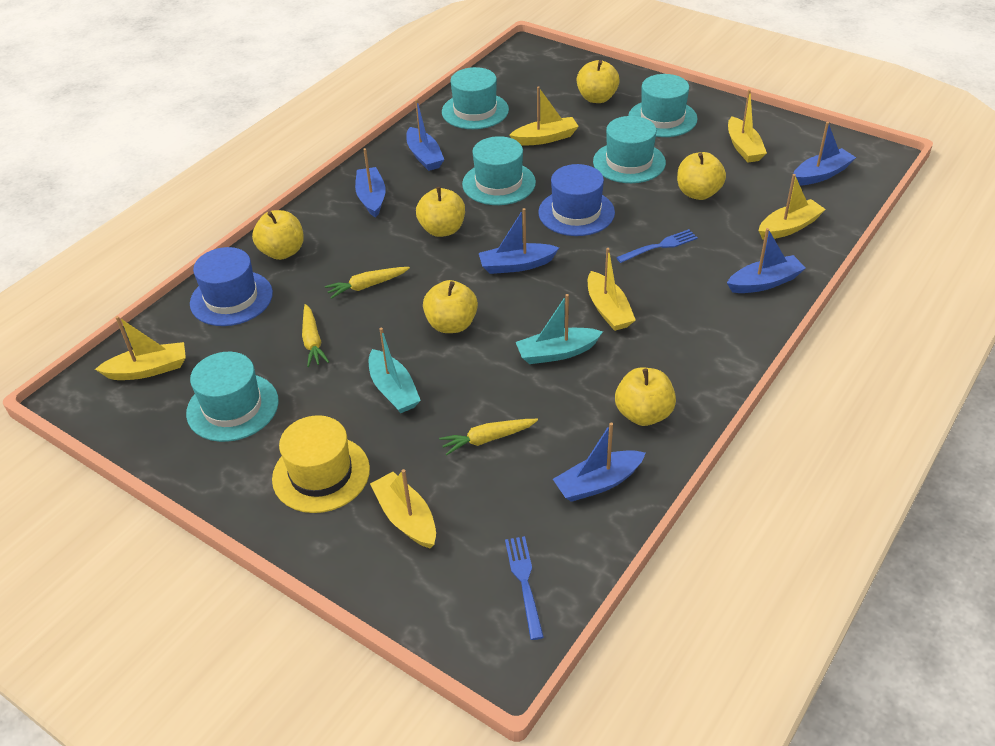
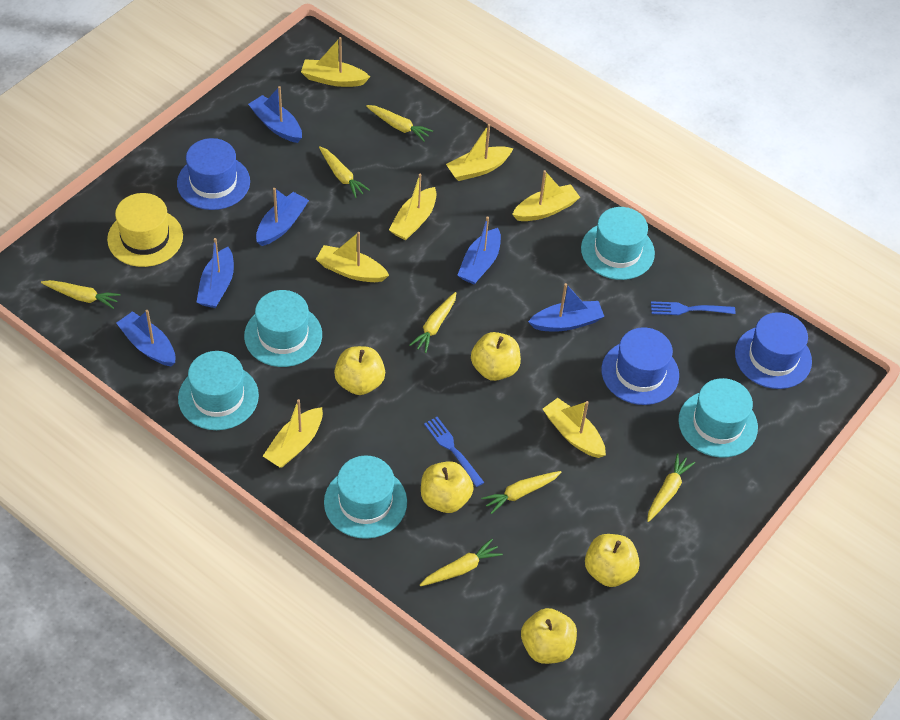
blue hat: [190,247,273,326] [538,164,615,236] = 2 -> [177,138,250,210] [601,327,679,405] [735,312,812,389] = 3
turquoise boat: [369,328,421,413] [516,294,603,364] = 2 -> none = 0
yellow apple: [252,210,304,260] [416,187,465,237] [423,280,478,333] [577,60,620,103] [615,367,676,426] [677,152,726,200] = 6 -> [334,346,385,395] [421,461,474,513] [471,332,521,381] [521,608,577,664] [585,534,640,587] = 5
yellow boat: [95,316,186,380] [370,469,436,548] [509,86,579,146] [588,248,636,331] [728,89,767,163] [759,174,826,240] = 6 -> [263,399,323,468] [301,37,370,87] [316,232,389,282] [389,174,436,240] [446,124,513,181] [512,170,580,221] [543,398,606,458] = 7
yellow carrot: [302,304,329,367] [325,267,410,299] [439,419,538,456] = 3 -> [41,280,121,309] [319,146,370,198] [366,105,433,142] [409,292,456,353] [420,539,503,586] [481,471,561,514] [647,453,695,522] = 7

